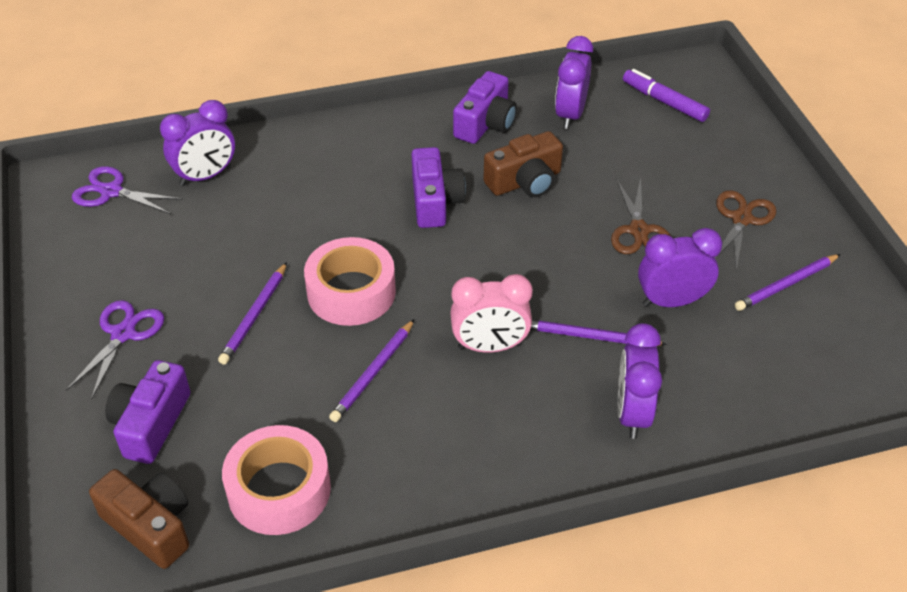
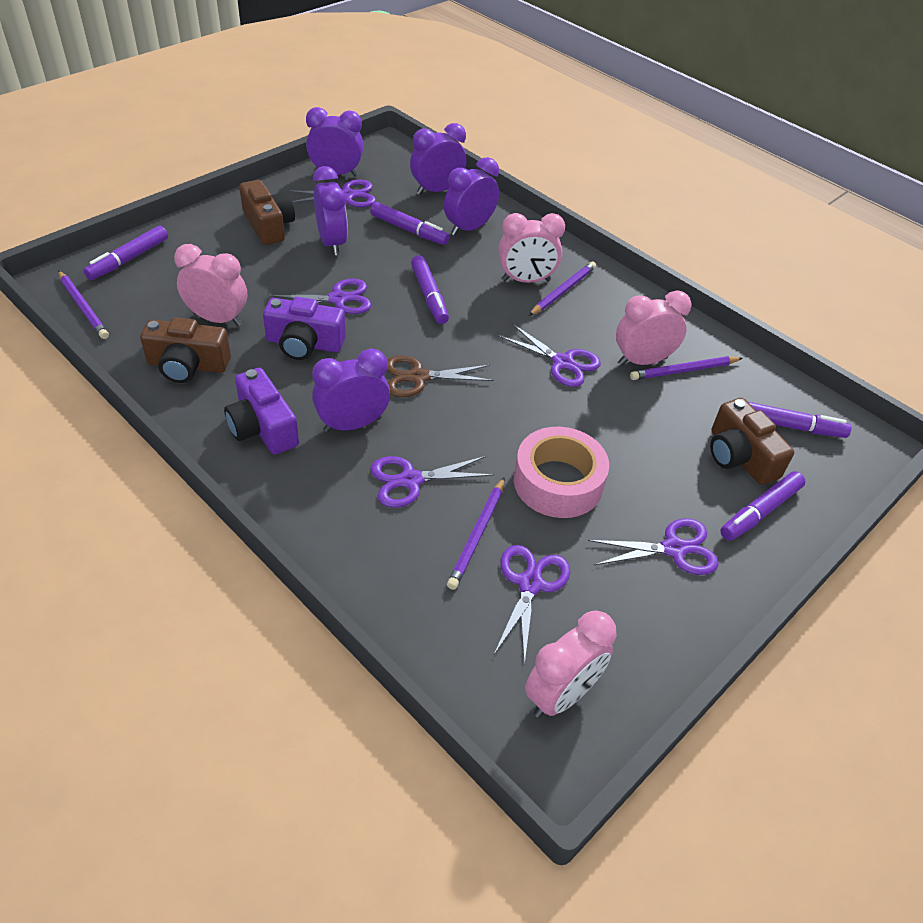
brown camera: [89,469,189,569] [483,131,563,197] = 2 -> [140,317,231,383] [239,180,295,245] [710,398,794,485] = 3
brown scissors: [611,178,671,254] [715,190,776,270] = 2 -> [387,355,494,397] = 1
pink clock: [450,274,533,353] = 1 -> [174,244,247,326] [498,213,565,283] [525,611,617,718] [616,290,691,366] = 4
pink tape: [222,425,331,535] [304,237,396,326] = 2 -> [514,427,609,518] = 1
purple camera: [105,360,191,464] [412,147,466,228] [453,71,517,144] = 3 -> [224,368,299,455] [263,297,346,360] = 2
purple clock: [160,100,235,186] [555,36,593,129] [618,323,662,439] [638,228,722,307] = 4 -> [306,107,364,177] [312,349,390,433] [313,166,348,256] [410,123,467,195] [444,157,499,236] = 5
purple marker: [623,69,710,122] = 1 -> [83,226,168,280] [370,202,450,245] [411,255,449,324] [720,471,806,541] [748,402,851,438] = 5
purple scissors: [66,300,164,400] [72,166,183,214] = 2 -> [268,279,371,314] [286,180,376,207] [370,456,494,508] [494,545,570,665] [498,324,601,387] [588,518,719,575] = 6

